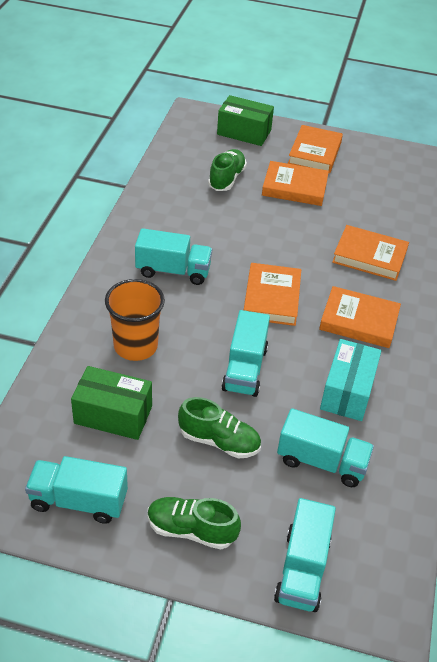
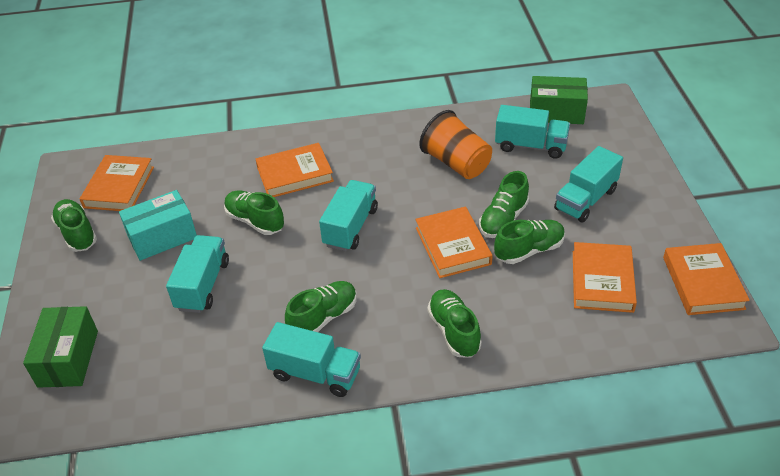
green shoe: [148,497,241,549] [178,397,261,459] [208,149,247,191] = 3 -> [51,199,97,252] [224,191,284,235] [285,281,357,332] [427,289,482,358] [479,171,529,238] [494,220,565,264] = 6

